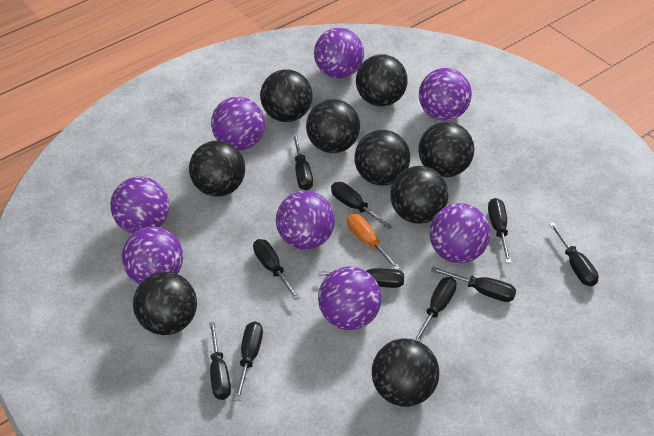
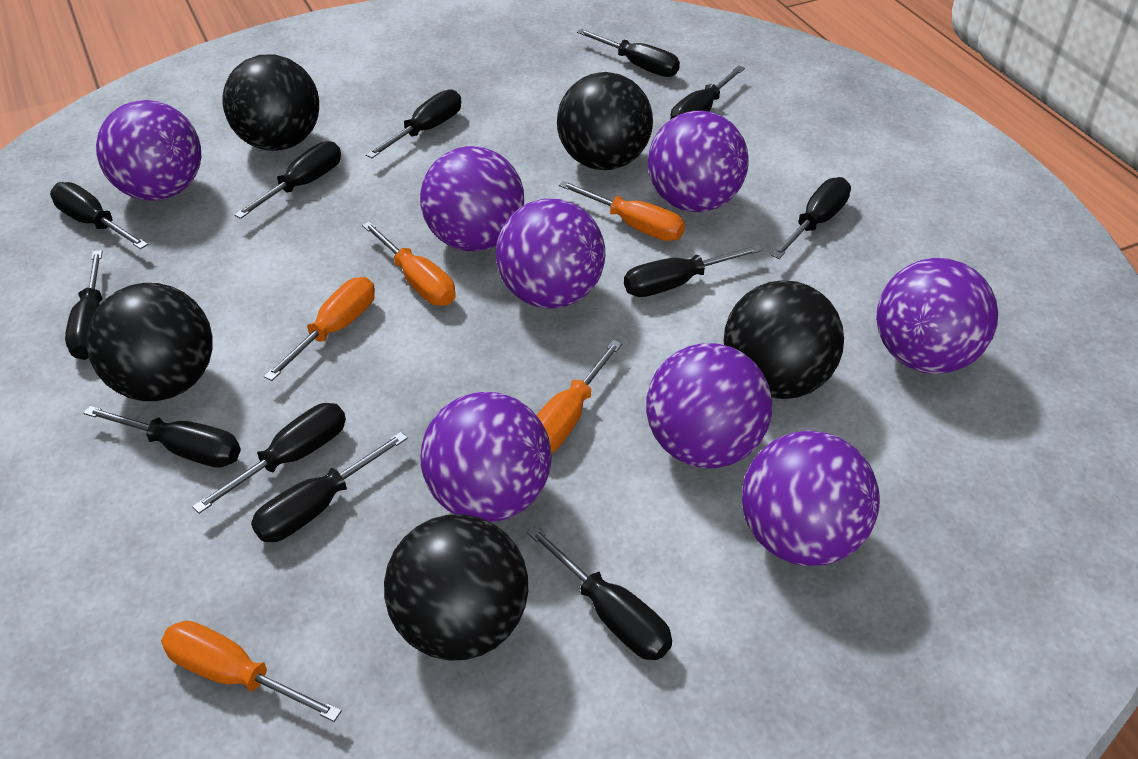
black ball: [133,272,197,335] [189,141,245,197] [260,69,313,122] [306,99,360,153] [354,130,410,186] [356,54,408,106] [372,338,439,407] [390,166,449,224] [418,122,475,177] = 9 -> [87,283,213,401] [222,54,319,151] [384,514,528,661] [557,72,653,170] [724,280,844,399] = 5
black screwdriver: [209,322,231,400] [234,321,263,401] [253,239,300,300] [293,134,313,190] [318,268,404,288] [331,182,392,229] [414,277,457,341] [431,267,516,302] [488,198,512,263] [549,222,599,286] = 10 -> [50,182,148,249] [65,250,103,360] [84,406,241,467] [192,403,346,514] [234,141,341,219] [251,432,408,542] [366,89,461,158] [527,526,672,660] [577,29,680,77] [624,244,763,297] [670,65,745,120] [771,177,851,259] = 12
orange screwdriver: [347,214,400,270] = 1 -> [161,620,342,722] [264,277,375,381] [362,221,455,306] [536,340,622,453] [559,181,685,241] = 5

